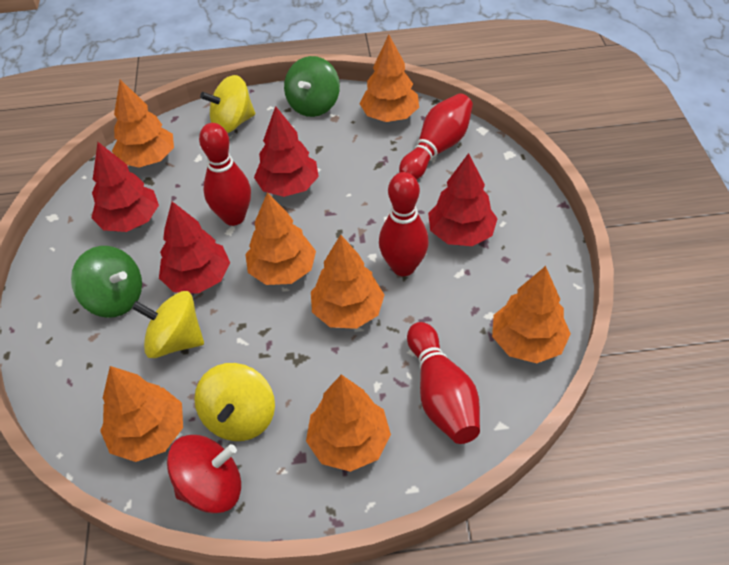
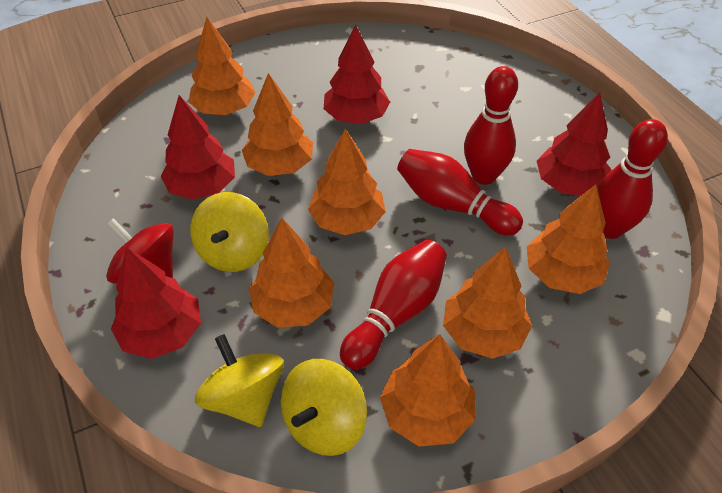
green spinning top: [71,246,142,318] [284,56,340,117] = 2 -> none = 0

